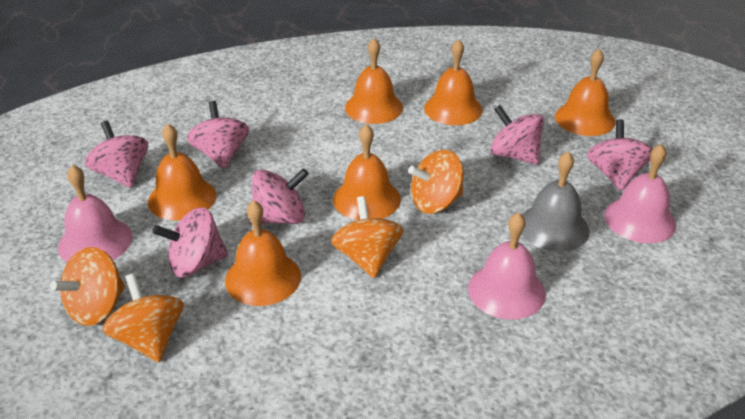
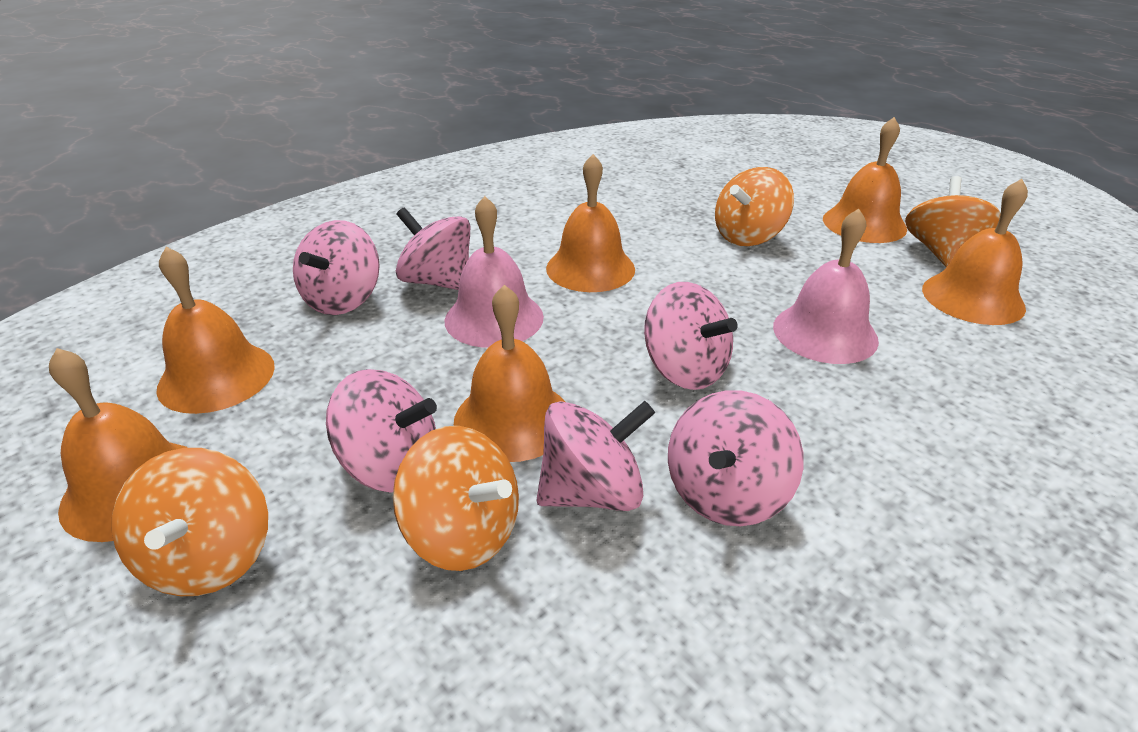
grey bell: [521,151,590,252] = 1 -> none = 0
pink bell: [58,165,132,262] [468,212,546,320] [604,144,676,243] = 3 -> [445,196,544,348] [773,208,879,364] = 2

